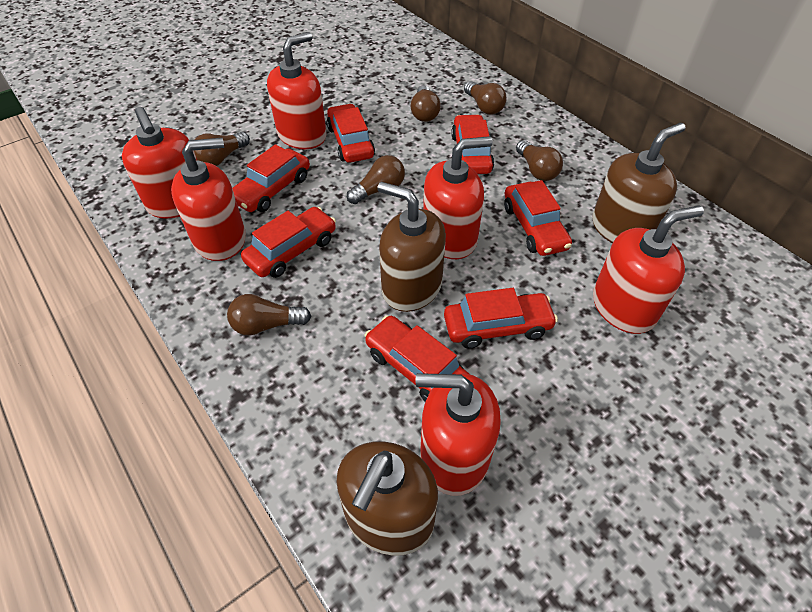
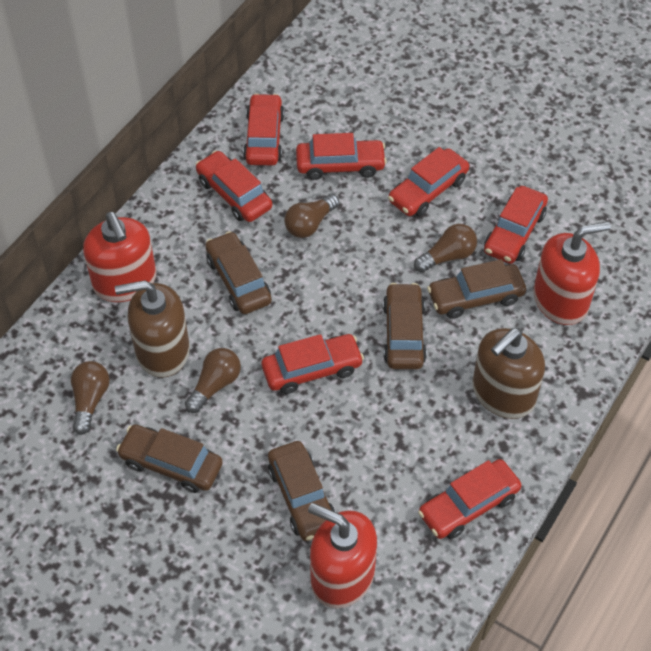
brown car: none = 0 -> [116,425,223,493] [205,231,272,314] [268,441,336,541] [383,283,427,369] [427,259,526,319] = 5
brown light bulb: [194,132,250,166] [227,294,311,335] [347,155,405,204] [410,85,441,122] [464,81,507,115] [516,140,563,181] = 6 -> [71,361,110,435] [185,348,241,413] [284,194,339,238] [414,224,477,273] = 4
brown soap dispenser: [336,441,438,556] [377,182,446,312] [592,123,685,243] = 3 -> [115,280,190,377] [472,328,545,419] = 2
red soap dispenser: [122,107,197,219] [171,138,246,261] [267,32,327,149] [415,373,501,496] [423,136,493,259] [593,205,704,334] = 6 -> [83,212,156,302] [308,503,377,608] [533,221,611,325] = 3

